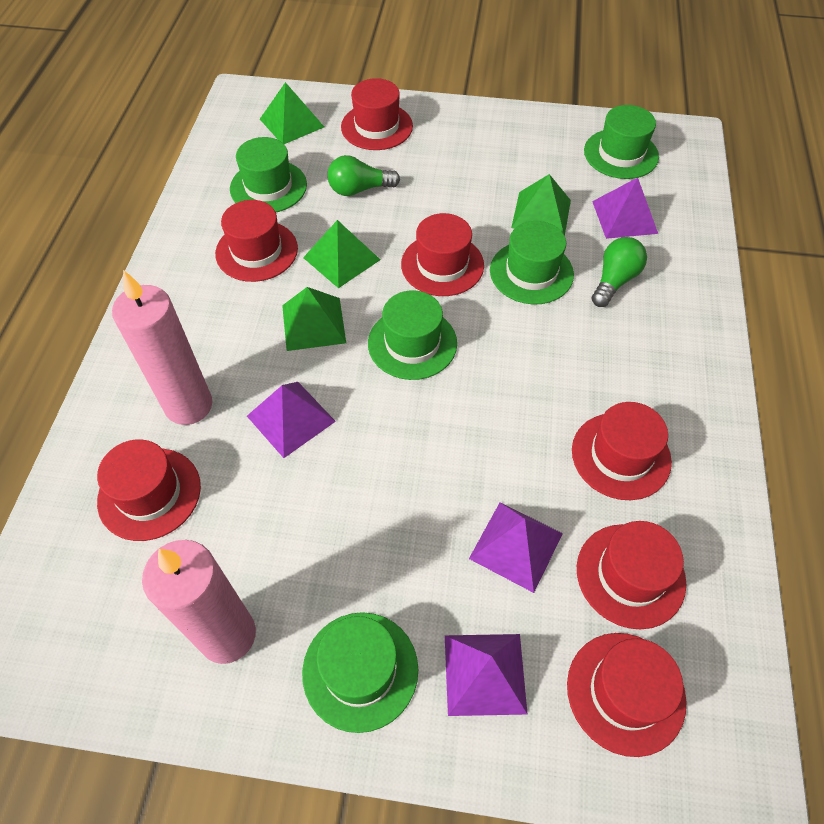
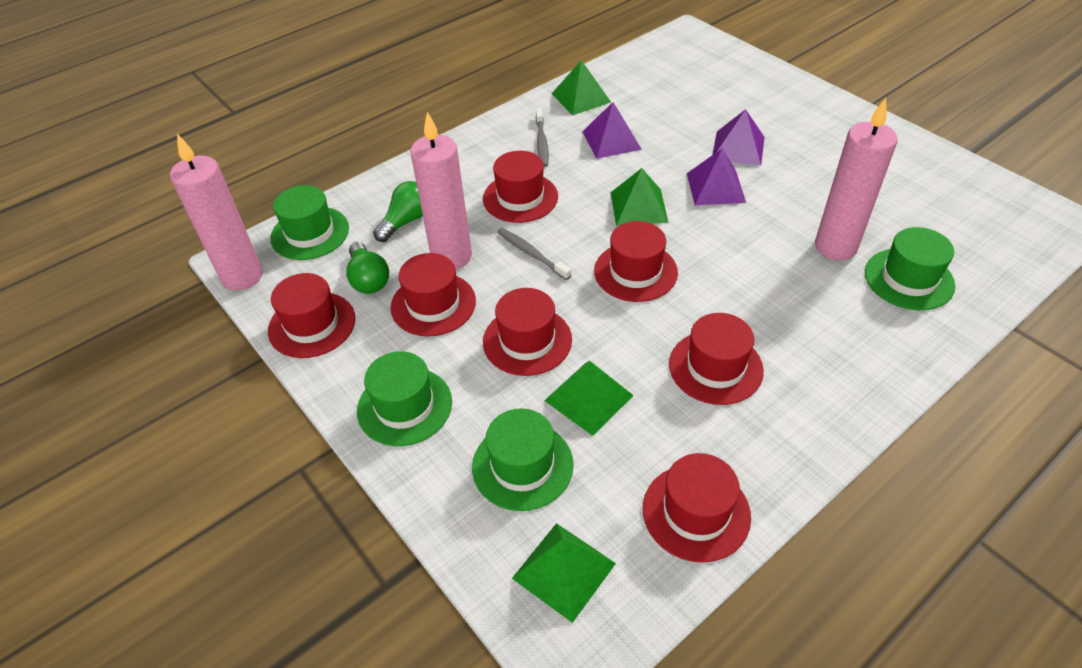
green hat: [230,137,307,212] [302,612,418,733] [368,290,457,380] [490,221,574,304] [584,105,659,179] = 5 -> [270,185,349,260] [357,351,452,446] [472,408,574,511] [865,227,955,310] = 4
grey toothbrush: none = 0 -> [497,228,571,280] [536,108,549,167] = 2
pink candle: [112,270,212,425] [142,540,256,664] = 2 -> [170,134,263,290] [410,112,472,269] [815,98,898,260] = 3
purple pyramid: [247,382,336,458] [445,634,528,716] [469,502,563,593] [592,178,658,239] = 4 -> [582,102,642,159] [687,148,746,205] [712,109,765,166] = 3

